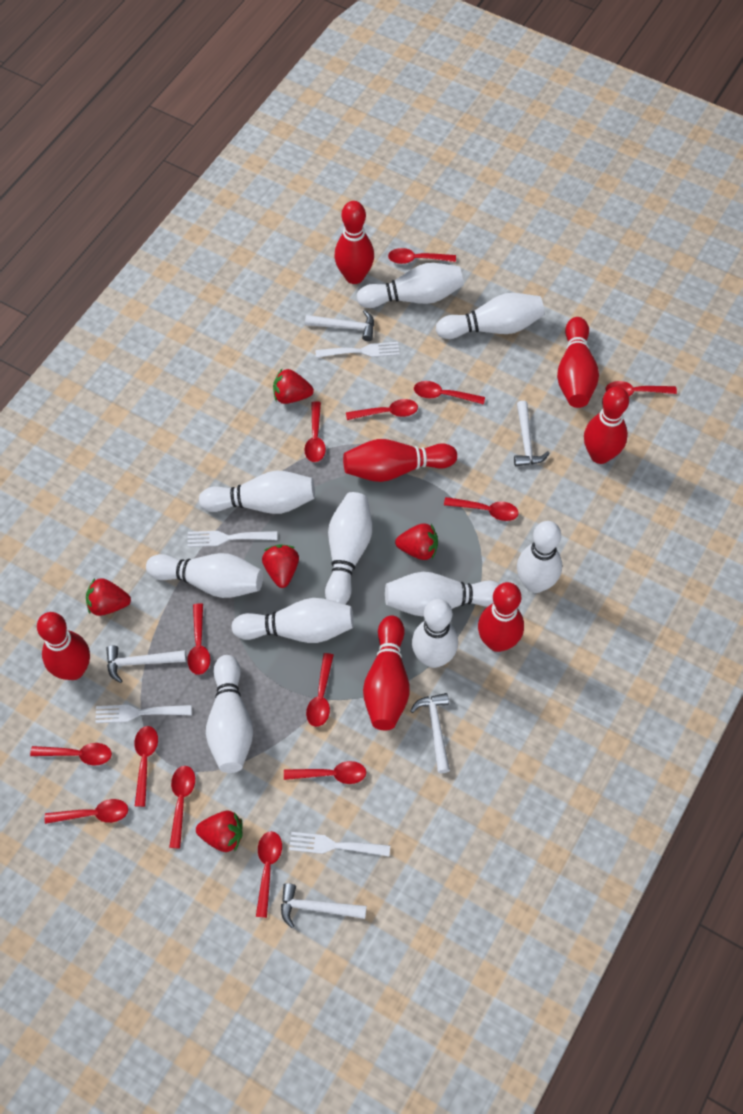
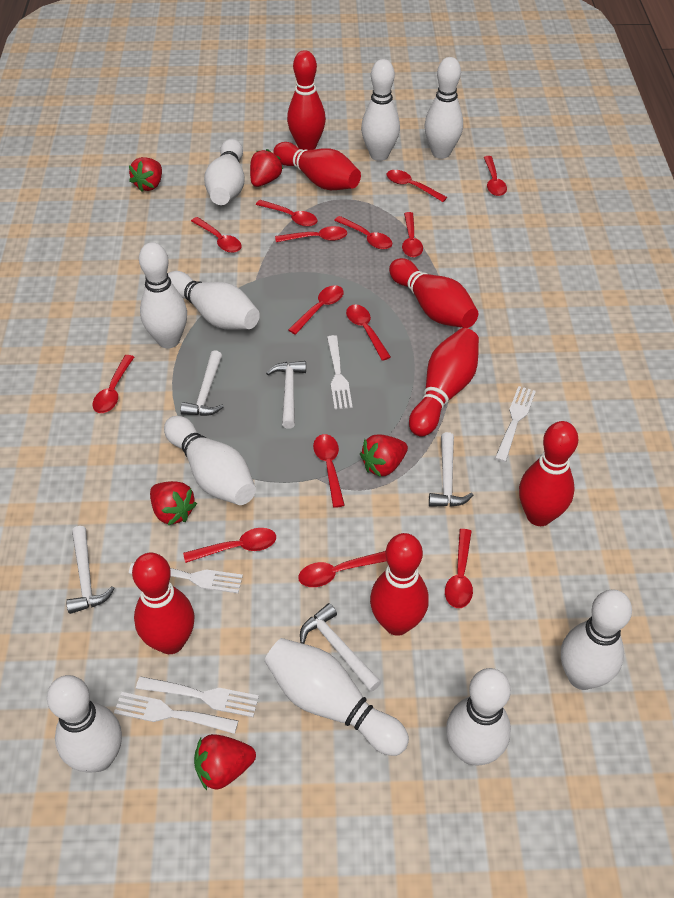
white fork: [95,705,192,723] [187,531,277,547] [289,832,390,856] [315,342,400,358] = 4 -> [114,692,238,734] [129,563,243,593] [136,676,259,717] [327,335,353,409] [495,386,536,462] = 5

